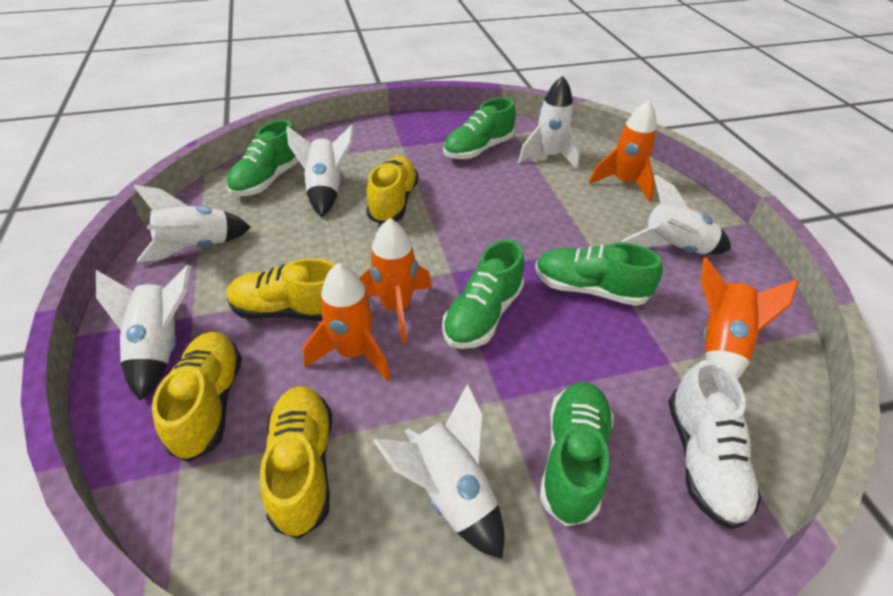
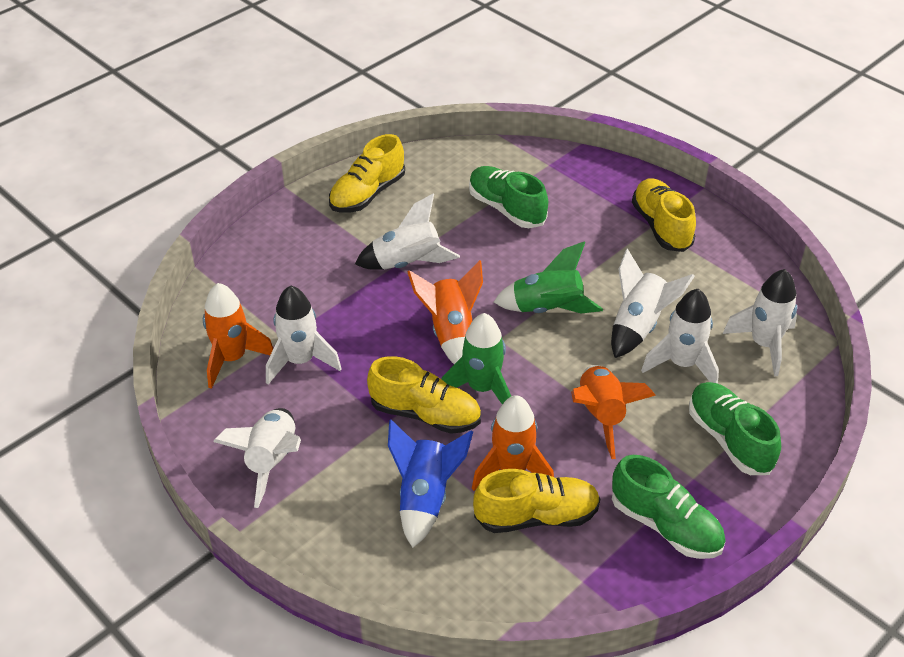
blue rocket: none = 0 -> [388,419,473,548] = 1
green rocket: none = 0 -> [442,313,511,404] [494,241,603,313] = 2
green shoe: [227,120,299,197] [442,239,524,349] [443,97,516,159] [535,242,662,306] [540,382,614,526] = 5 -> [469,166,548,228] [612,455,726,559] [689,382,781,475] = 3
white shoe: [668,360,761,530] = 1 -> none = 0

